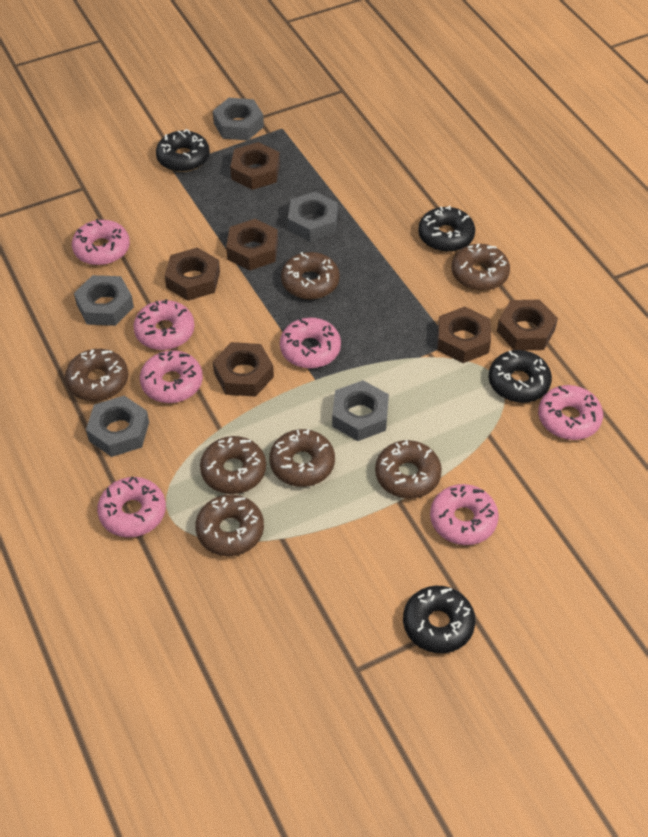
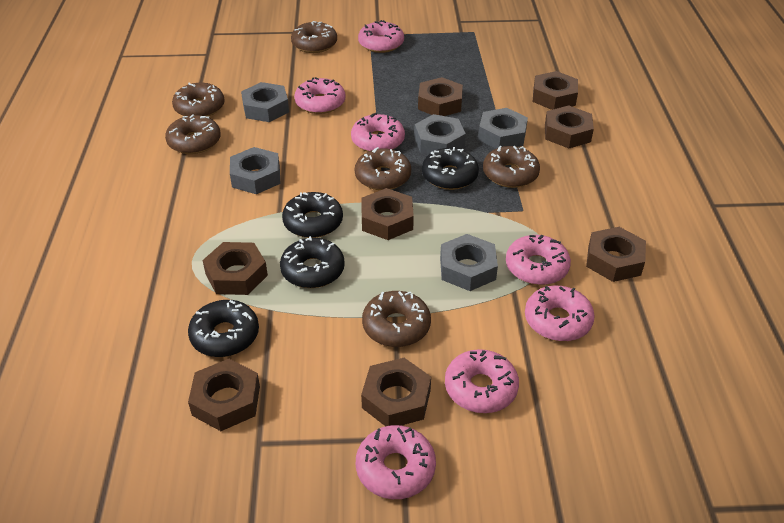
brown donut: [65,349,128,401] [195,494,264,556] [200,436,266,494] [269,429,335,487] [281,252,340,299] [375,440,442,499] [452,244,510,291] = 7 -> [165,115,221,154] [172,83,225,117] [291,21,337,53] [355,147,411,190] [362,291,431,347] [483,146,540,188] = 6
brown nut: [165,247,220,301] [213,342,274,397] [226,219,278,271] [230,142,280,190] [437,307,491,363] [497,300,558,350] = 6 -> [188,359,260,431] [203,242,268,295] [361,358,431,426] [362,188,414,240] [418,77,463,116] [533,71,578,110] [545,105,594,149] [586,227,646,282] = 8

